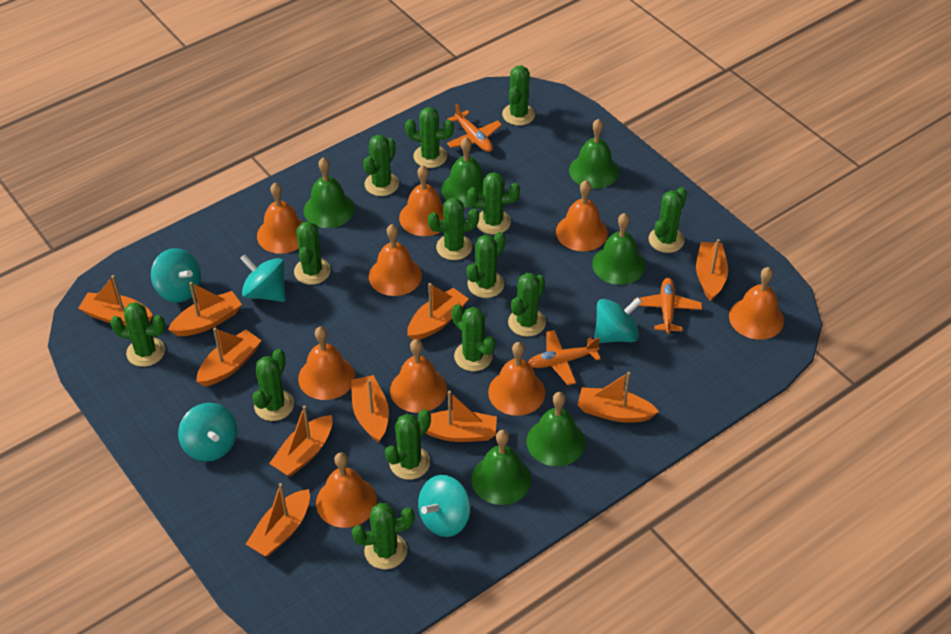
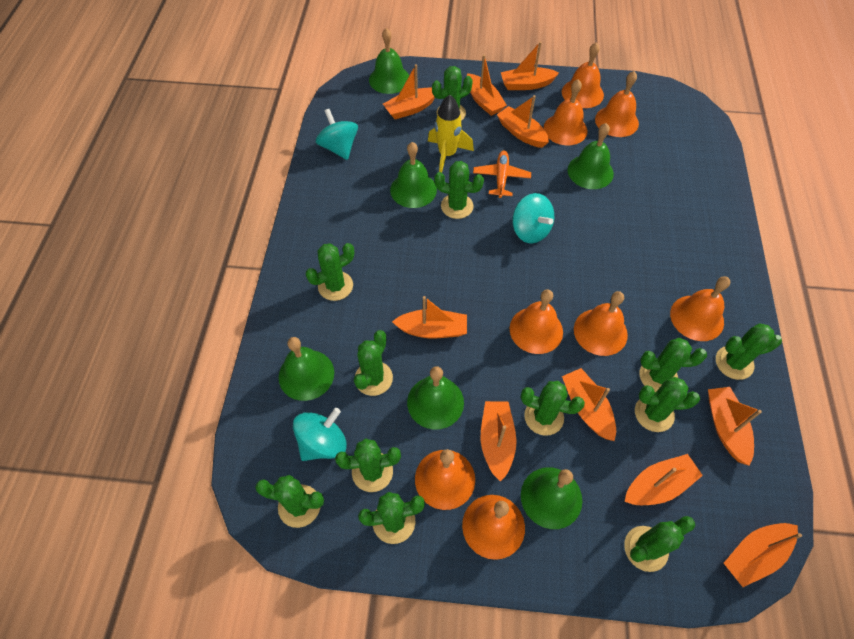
green cactus: [110,302,166,367] [253,349,294,421] [294,221,331,285] [352,503,415,569] [363,135,399,196] [385,409,431,480] [405,107,454,168] [428,198,479,260] [452,304,495,371] [467,172,520,235] [467,232,506,298] [502,65,535,126] [508,273,546,337] [649,187,687,253] = 14 -> [255,475,324,528] [306,243,354,301] [335,438,401,492] [354,330,393,396] [358,492,425,544] [432,66,473,121] [434,161,484,219] [521,381,585,436] [624,516,695,572] [635,377,700,432] [639,338,707,392] [716,323,782,380] = 12
orange bell: [257,183,303,254] [298,327,355,400] [316,452,377,528] [369,224,422,296] [390,339,447,413] [399,165,444,236] [488,342,545,416] [556,180,608,251] [729,267,784,340] = 9 -> [415,449,475,510] [462,495,525,560] [510,289,563,354] [544,79,588,145] [562,42,604,108] [574,291,628,356] [595,71,639,137] [670,276,730,341] = 8
orange plane: [447,103,502,152] [528,330,601,385] [634,278,702,334] = 3 -> [473,151,531,198] = 1
turquoise spinning top: [151,248,201,303] [178,403,237,462] [240,254,286,302] [418,475,470,537] [594,297,642,343] = 5 -> [293,408,347,461] [316,109,358,160] [512,193,554,243] = 3
yellow rocket: none = 0 -> [428,95,474,173] = 1

